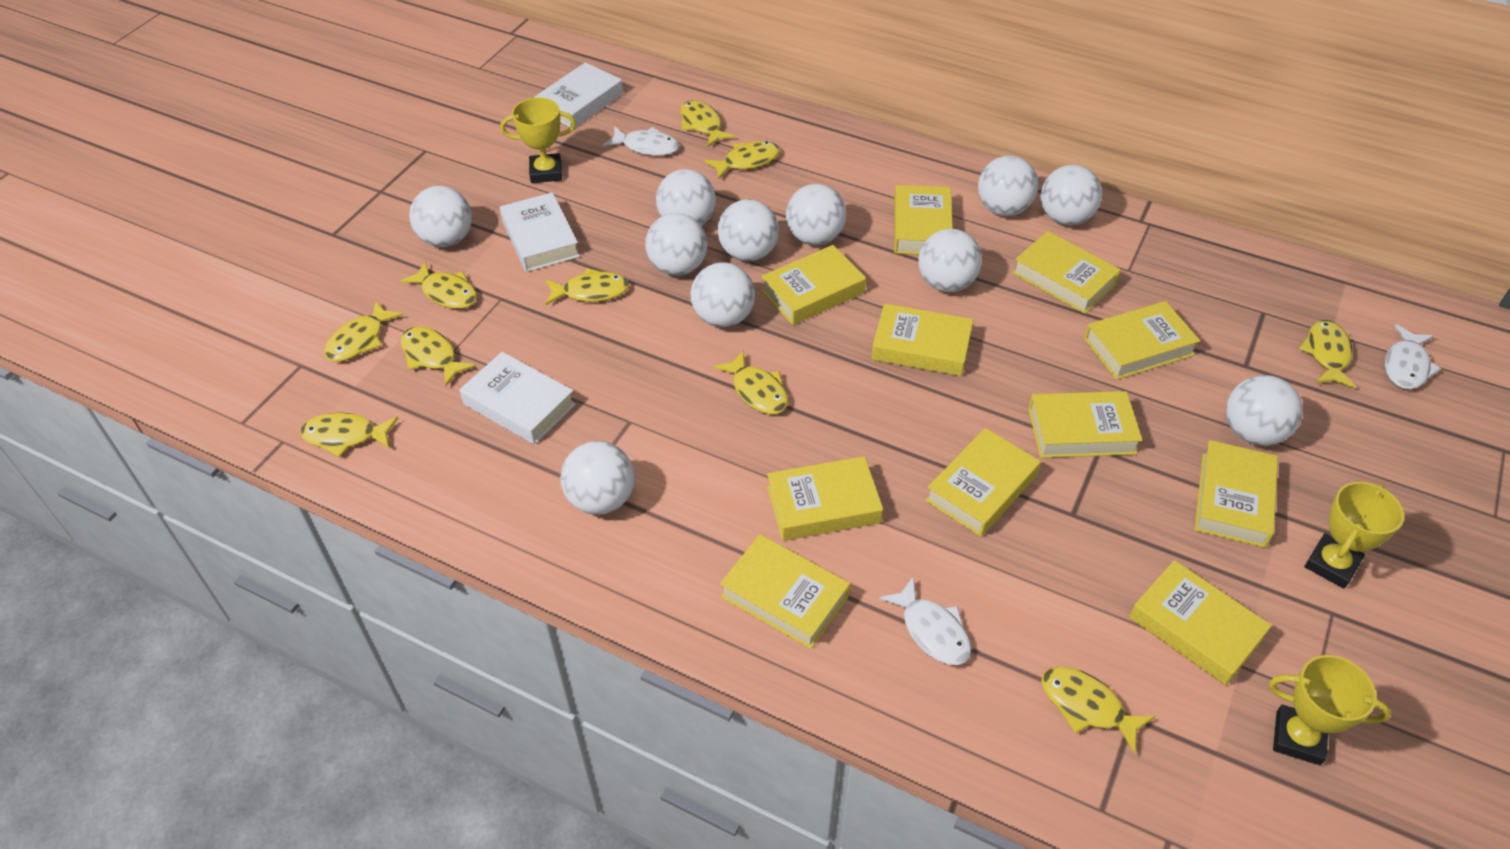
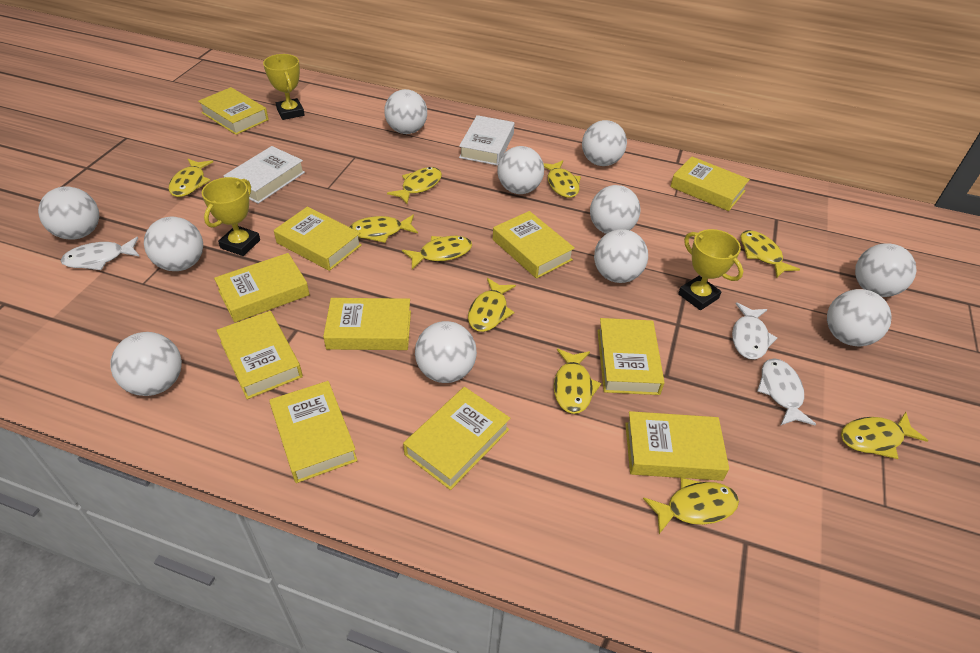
white book: [460,352,576,445] [500,192,580,272] [535,62,623,128] = 3 -> [223,146,305,204] [459,115,514,166] = 2

